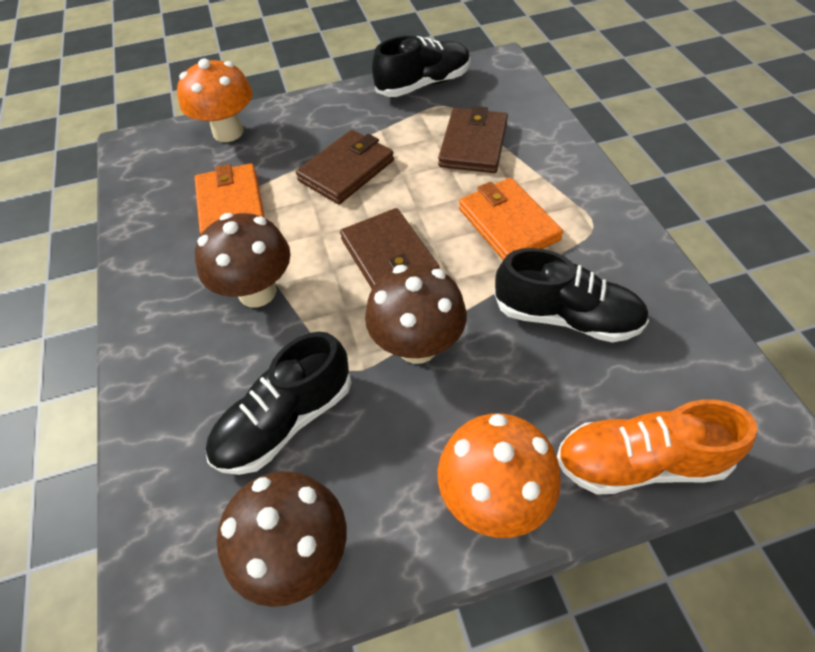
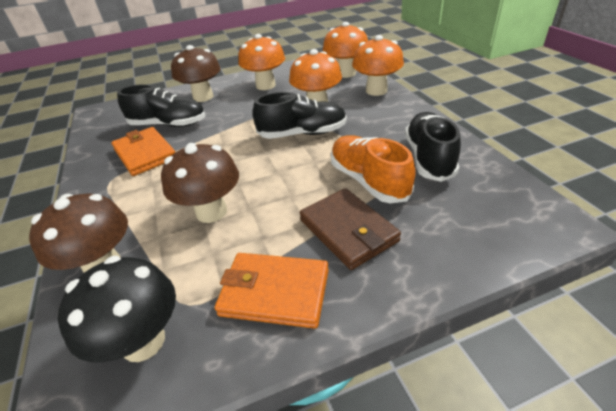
black mushroom: none = 0 -> [58,256,176,362] = 1
brown wallet: [296,130,394,204] [340,208,440,289] [438,106,508,173] = 3 -> [300,188,401,270] = 1
orange mushroom: [177,58,252,142] [438,413,561,538] = 2 -> [238,34,285,90] [289,49,342,102] [323,22,368,78] [352,35,404,96] = 4

